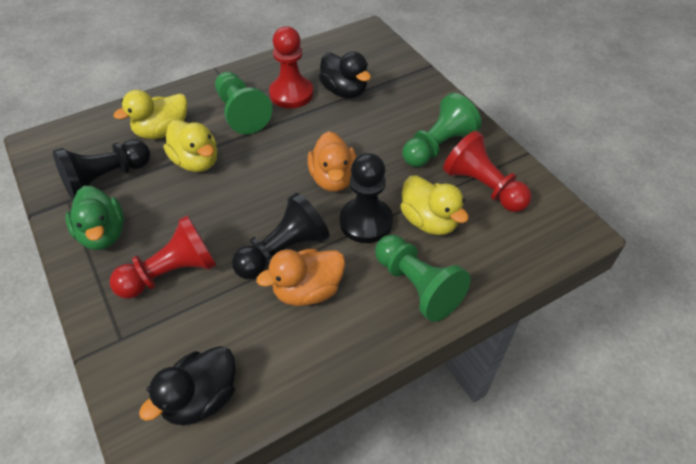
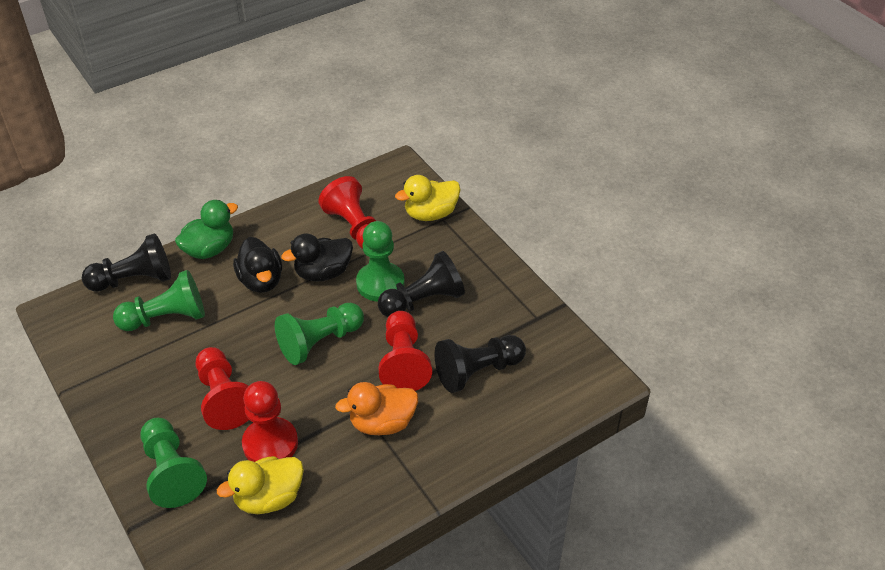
green pawn: [215,72,272,134] [375,234,471,322] [402,93,482,167] = 3 -> [113,270,205,331] [141,418,207,508] [275,303,364,365] [356,221,405,301] = 4
orange duck: [256,249,345,306] [307,131,357,192] = 2 -> [335,382,418,435] = 1
red pawn: [110,215,216,299] [269,26,313,108] [443,131,532,212] = 3 -> [196,347,249,430] [242,381,298,462] [319,176,376,249] [378,311,432,391] = 4
yellow duck: [113,90,187,139] [164,120,217,172] [400,175,469,235] = 3 -> [217,456,304,514] [395,175,460,221] = 2

